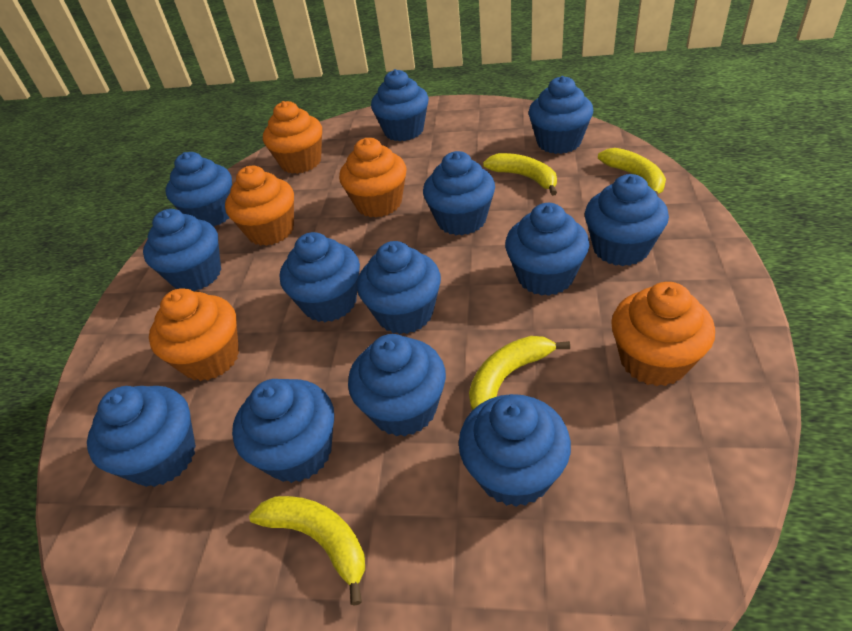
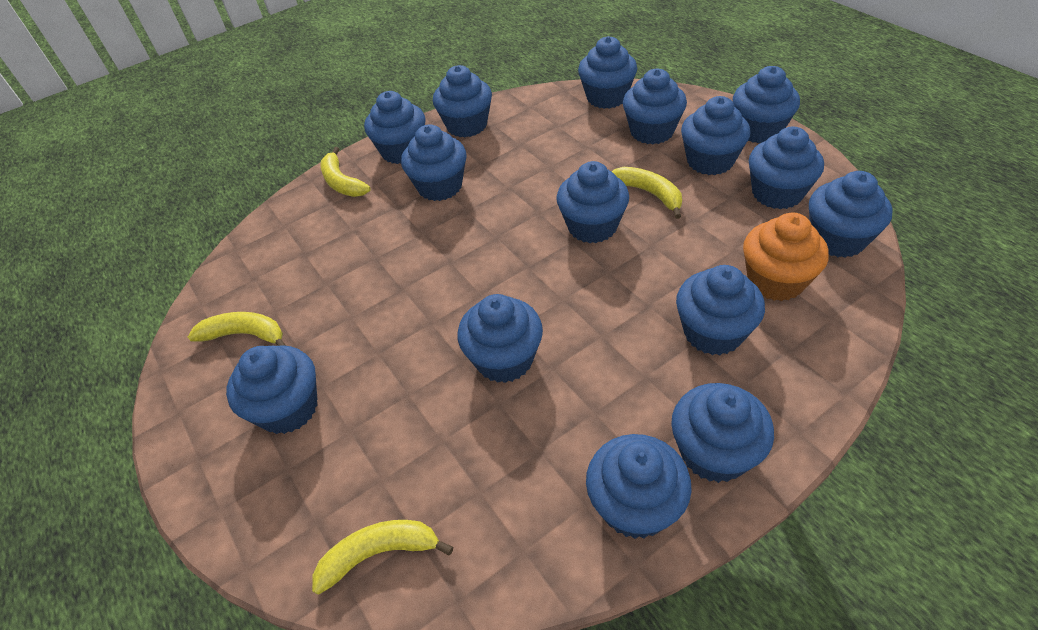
blue cupcake: [87,386,196,487] [143,209,221,291] [166,152,232,227] [232,379,334,483] [280,232,360,322] [348,334,446,437] [357,241,441,334] [371,69,429,141] [423,151,495,235] [459,394,571,507] [505,203,589,296] [528,76,593,154] [585,174,669,266] = 13 -> [226,345,317,434] [364,91,426,164] [401,124,466,201] [433,65,492,137] [458,294,543,383] [557,161,629,243] [578,36,637,109] [586,434,692,539] [623,69,687,144] [671,383,774,483] [676,265,765,355] [681,96,750,175] [733,66,800,143] [749,127,824,209] [809,171,892,258] = 15
orange cupcake: [149,288,239,381] [225,166,294,246] [263,101,322,174] [339,138,407,218] [611,282,715,386] = 5 -> [743,213,829,301] = 1

